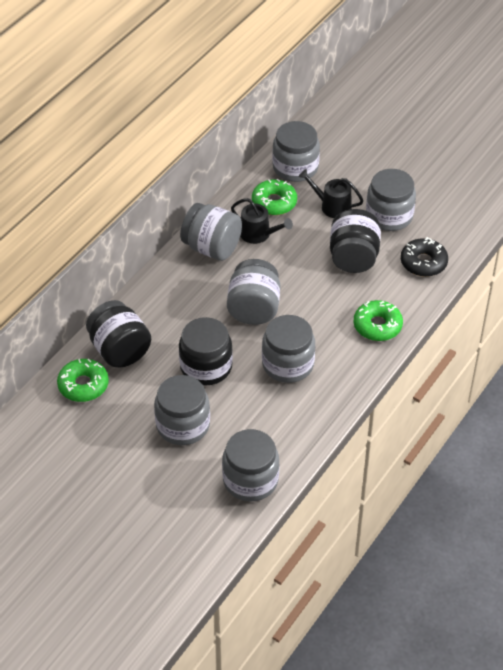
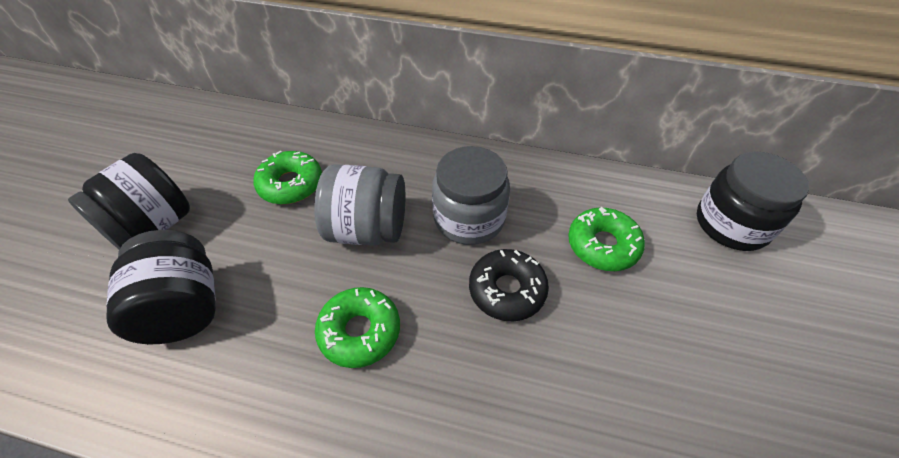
black watering can: [231,198,293,244] [299,169,363,218] = 2 -> none = 0
grey jar: [154,375,210,445] [180,203,242,261] [222,429,279,502] [227,259,280,325] [262,315,315,383] [272,121,320,182] [366,169,416,231] = 7 -> [314,164,405,246] [432,146,510,245] = 2

